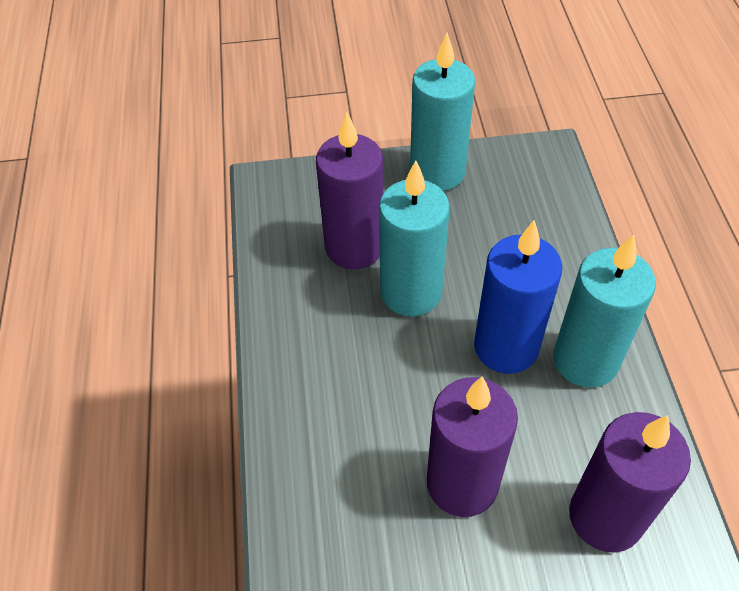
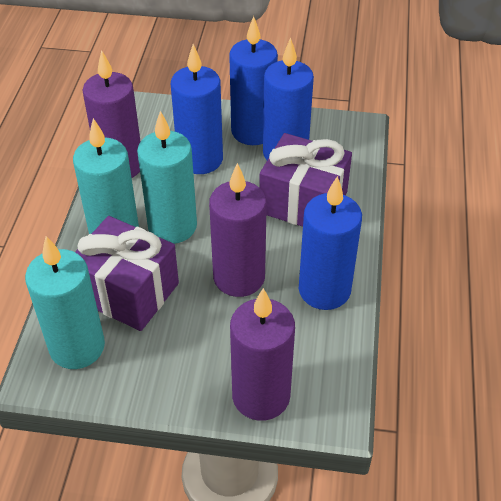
blue candle: [474,220,562,374] = 1 -> [171,44,223,174] [229,16,278,145] [263,38,314,160] [299,176,362,310] = 4
purple gift: none = 0 -> [75,216,179,331] [259,133,352,227] = 2

